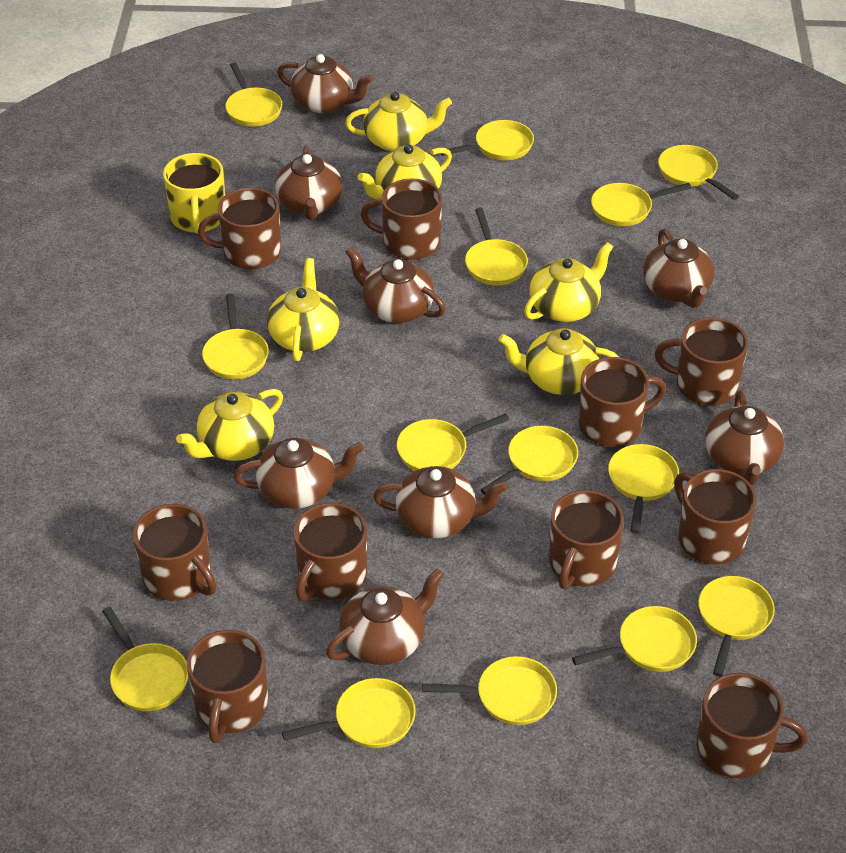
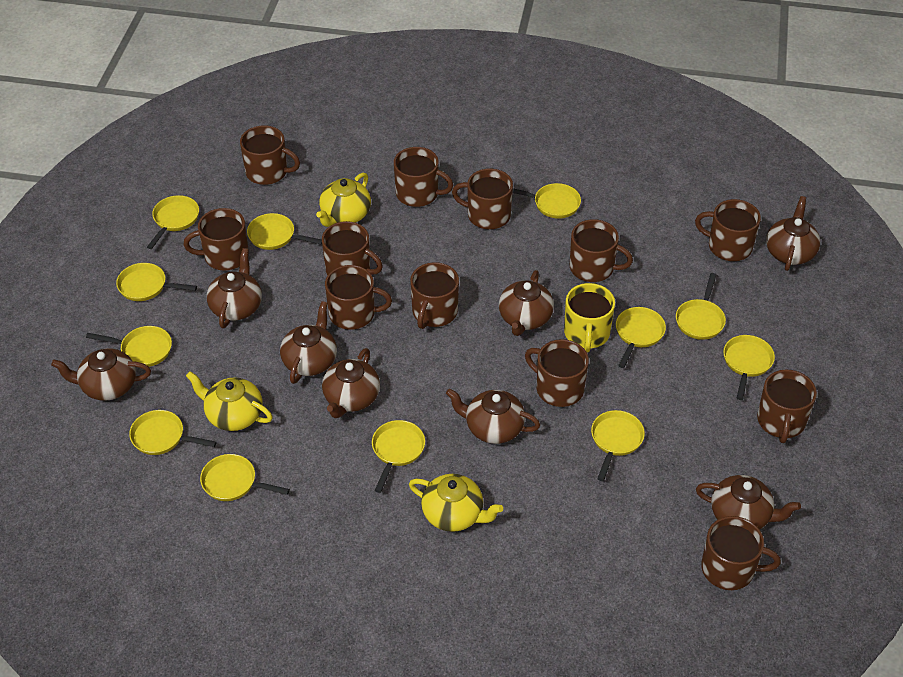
brown mug: [133,504,216,601] [187,630,268,743] [198,188,281,269] [294,503,367,602] [360,178,442,260] [549,490,624,590] [578,357,666,446] [655,317,748,405] [674,469,756,564] [697,673,808,778] = 10 -> [183,208,249,271] [240,125,300,185] [322,221,383,275] [325,265,392,330] [394,147,453,207] [410,262,459,329] [452,169,513,229] [525,339,589,407] [570,219,633,282] [695,199,761,261] [701,516,781,590] [757,370,817,443] = 12
yellow pan: [102,607,188,711] [202,294,269,379] [225,62,282,127] [282,678,416,748] [397,414,509,471] [422,656,557,725] [440,120,534,160] [465,208,528,285] [481,426,578,495] [572,606,697,672] [591,183,691,226] [608,444,679,534] [658,145,739,200] [698,576,775,677] = 14 -> [86,326,172,367] [116,263,197,301] [129,410,217,455] [147,195,199,249] [200,454,290,501] [247,213,322,250] [372,420,425,493] [513,183,581,219] [591,410,645,481] [616,307,666,368] [676,273,726,340] [723,335,775,400] = 12
yellow teapot: [176,389,283,461] [267,258,340,361] [345,92,452,151] [358,144,452,199] [498,328,619,395] [524,242,613,322] = 6 -> [186,371,273,431] [316,173,371,227] [409,474,503,532] = 3

